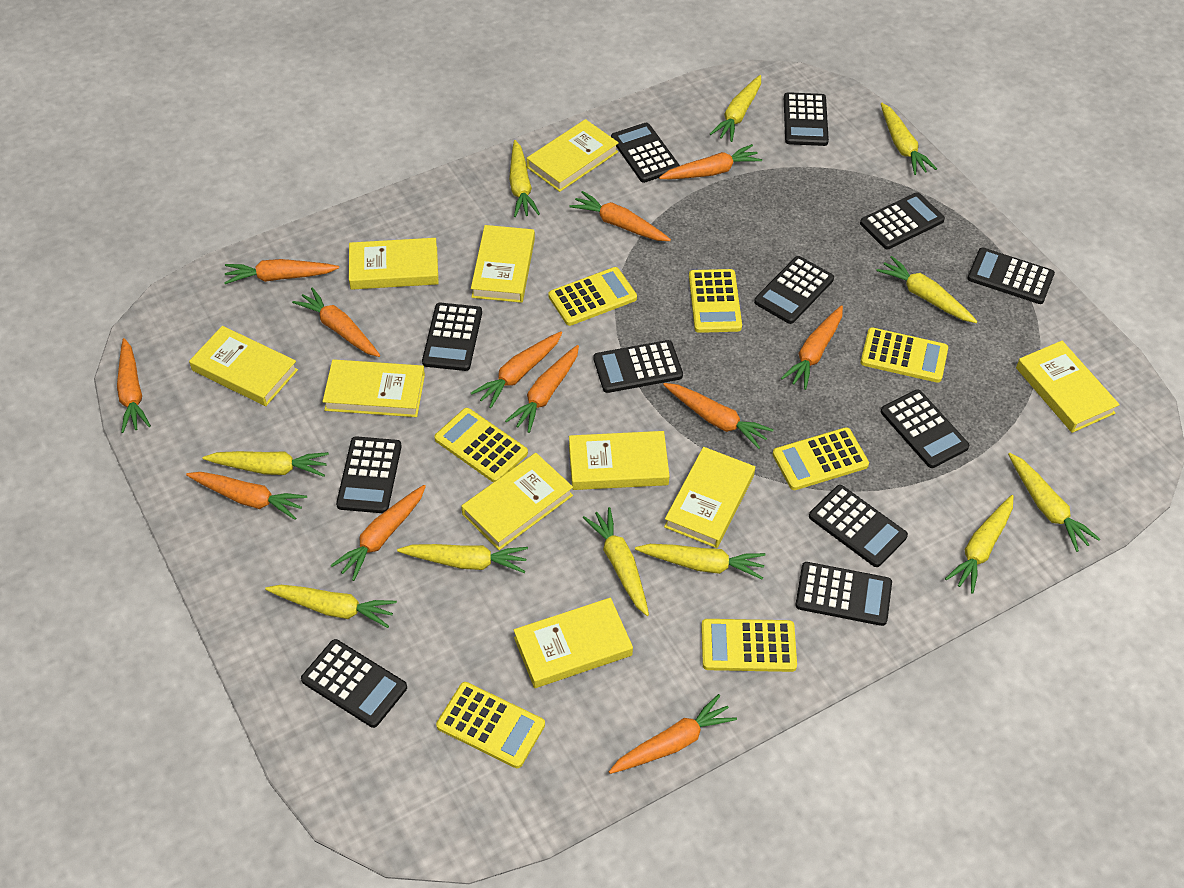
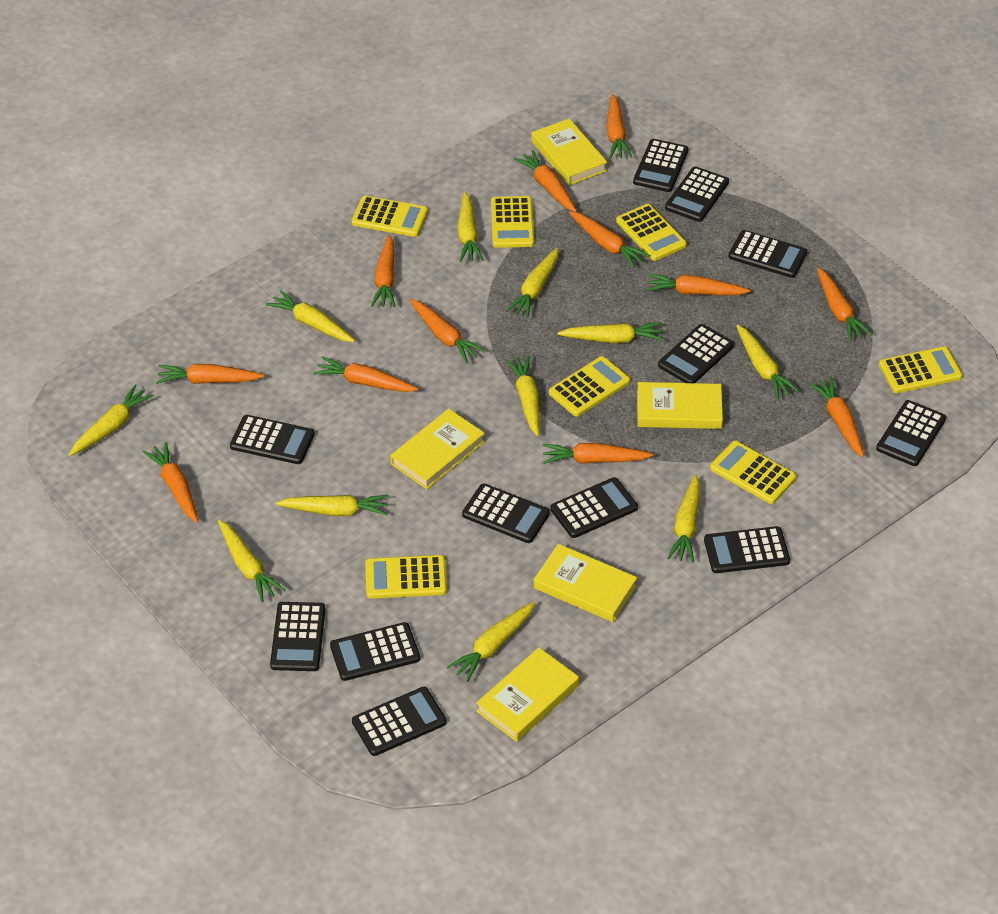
yellow book: [189,326,298,406] [322,359,425,417] [349,238,439,290] [461,453,573,550] [471,225,535,303] [514,598,633,688] [526,119,619,192] [569,431,669,490] [664,447,755,548] [1016,341,1120,433] = 10 -> [390,409,485,489] [476,647,579,742] [531,119,607,185] [534,544,637,622] [637,382,723,429] = 5

